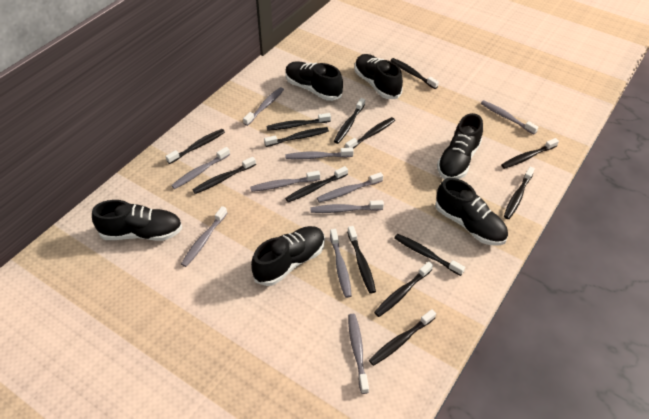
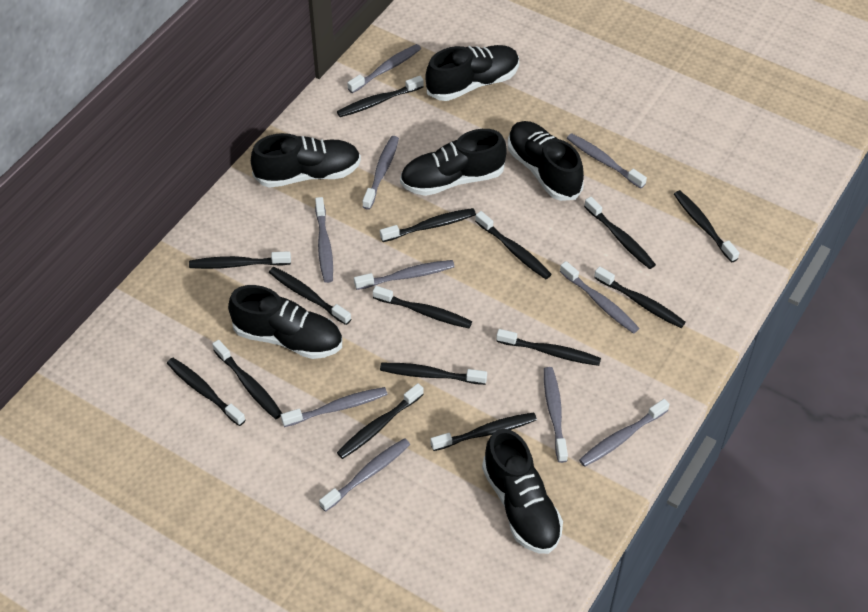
black toothbrush: [165,129,225,164] [192,157,256,194] [264,127,329,147] [266,113,331,131] [285,166,348,202] [334,98,365,144] [345,117,395,149] [347,226,376,293] [369,309,436,366] [374,262,433,317] [390,58,439,89] [394,234,465,276] [501,138,559,169] [504,166,535,219] = 14 -> [167,358,246,426] [189,251,291,269] [212,340,283,419] [269,267,351,325] [337,76,424,117] [337,383,424,459] [373,286,472,328] [380,208,476,242] [380,363,487,385] [430,412,537,451] [475,211,551,279] [496,329,601,366] [584,197,656,269] [594,266,686,328] [674,190,739,263] = 15

